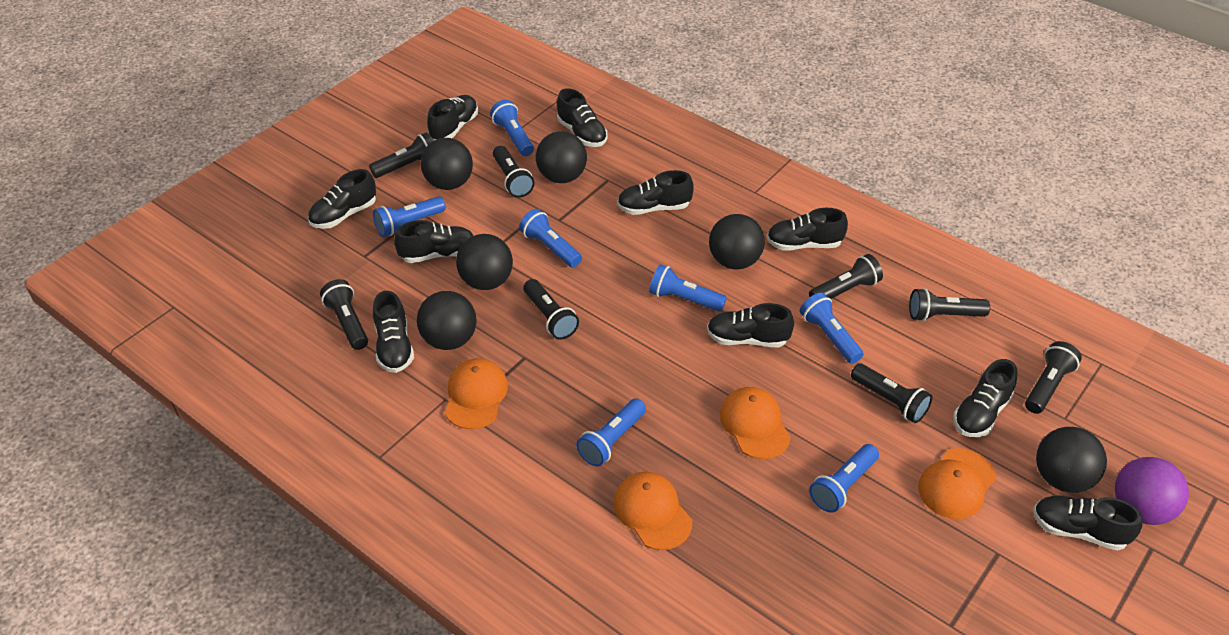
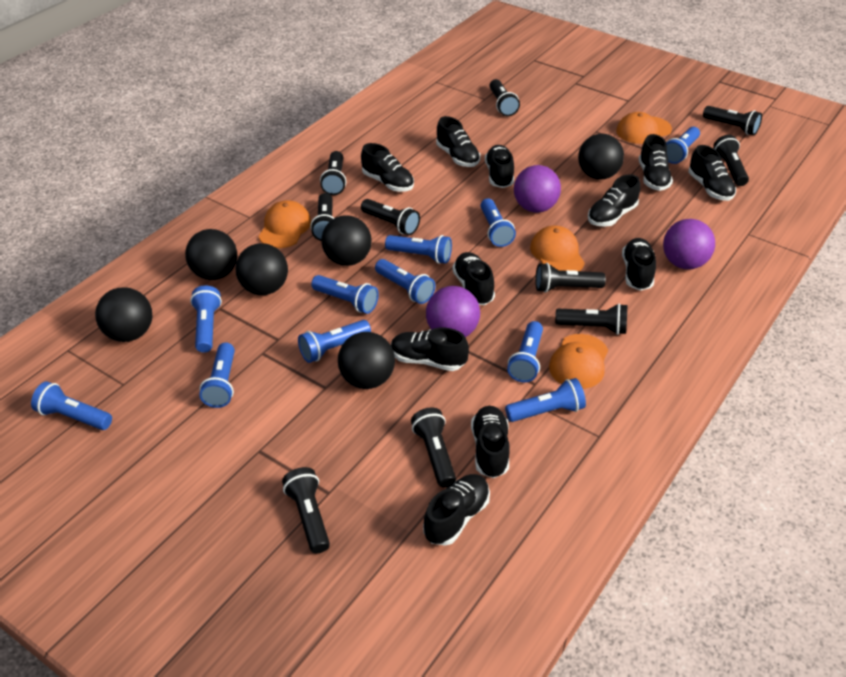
black flashlight: [320,279,368,350] [369,132,433,178] [493,146,534,198] [524,279,579,340] [809,254,883,299] [851,363,932,423] [909,288,990,321] [1025,341,1082,414] = 8 -> [282,467,330,553] [310,193,334,241] [320,151,346,195] [361,199,420,235] [411,408,456,487] [489,79,520,116] [535,263,606,293] [555,304,627,335] [703,106,762,135] [713,135,749,186] = 10
black shoe: [308,169,376,229] [373,291,414,373] [394,220,473,263] [427,95,478,140] [557,88,607,147] [617,170,694,215] [707,303,794,347] [767,208,848,251] [953,359,1017,437] [1033,496,1143,551] = 10 -> [361,143,414,192] [391,327,469,371] [423,474,490,546] [436,116,480,167] [452,252,495,305] [471,406,510,478] [485,145,514,188] [588,174,640,227] [622,238,656,291] [639,134,673,191] [688,145,736,201] = 11
blue flashlight: [373,196,446,237] [490,100,534,156] [519,209,582,268] [576,398,646,466] [649,264,727,312] [800,293,864,364] [809,444,879,513] = 7 -> [31,381,112,430] [190,286,222,353] [199,342,235,408] [298,320,371,363] [311,275,379,314] [375,259,435,304] [385,235,452,264] [480,198,516,247] [505,378,586,422] [507,321,543,383] [666,127,700,164] = 11
purple ball: [1115,457,1189,525] = 1 -> [426,286,480,337] [514,165,561,213] [663,219,715,269] = 3

